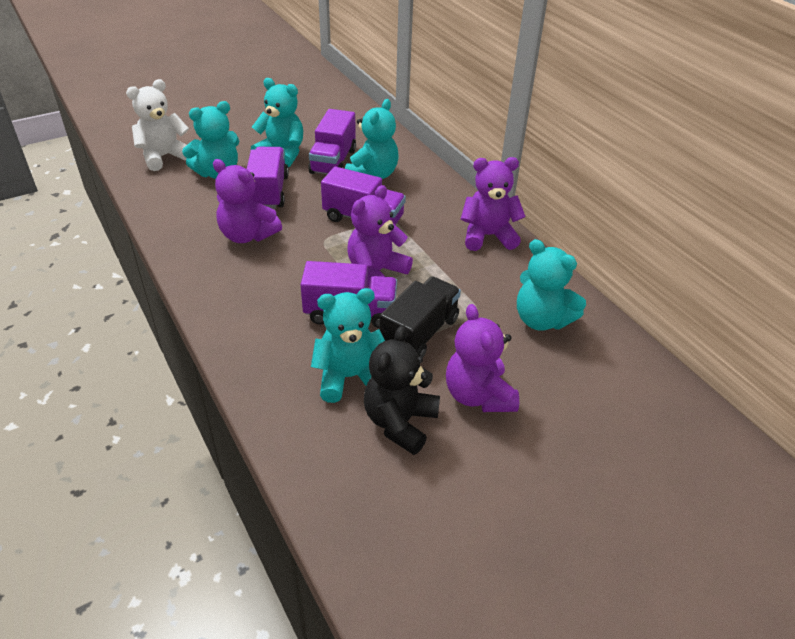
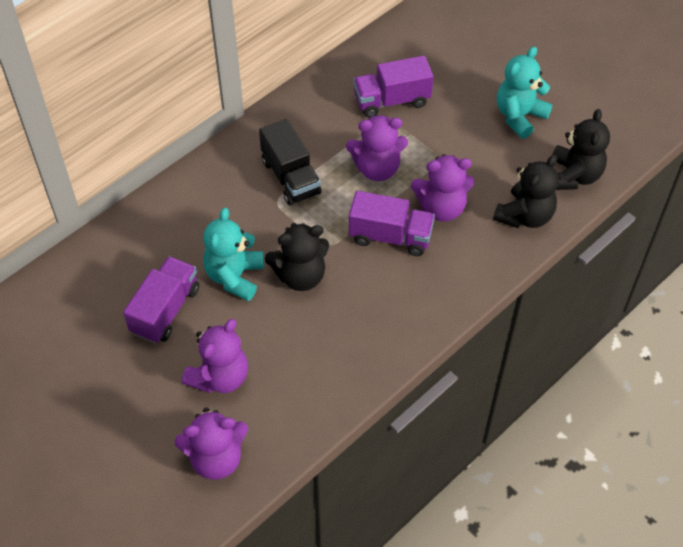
black teddy bear: [364,325,440,455] = 1 -> [265,223,329,291] [493,154,559,228] [552,109,610,190] = 3
purple truck: [247,147,289,209] [300,261,397,328] [308,109,356,174] [321,166,406,225] = 4 -> [123,256,200,343] [349,191,435,256] [353,56,434,118] = 3
turquoise teddy bear: [182,101,239,179] [251,78,303,167] [311,288,385,403] [345,99,399,179] [517,239,586,331] = 5 -> [203,208,264,301] [497,46,553,139] = 2
white teddy bear: [126,79,189,171] = 1 -> none = 0

